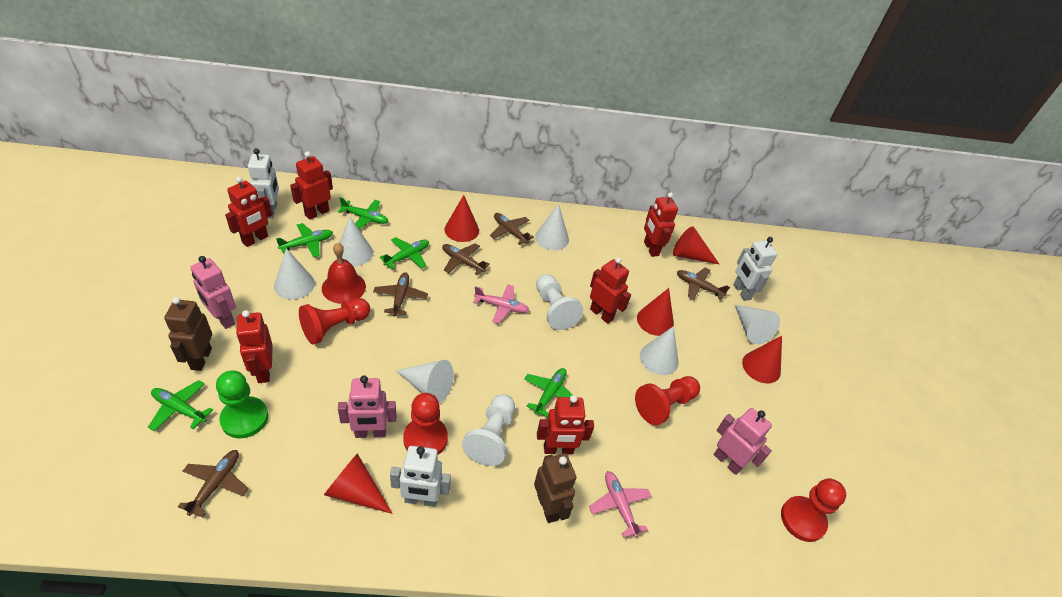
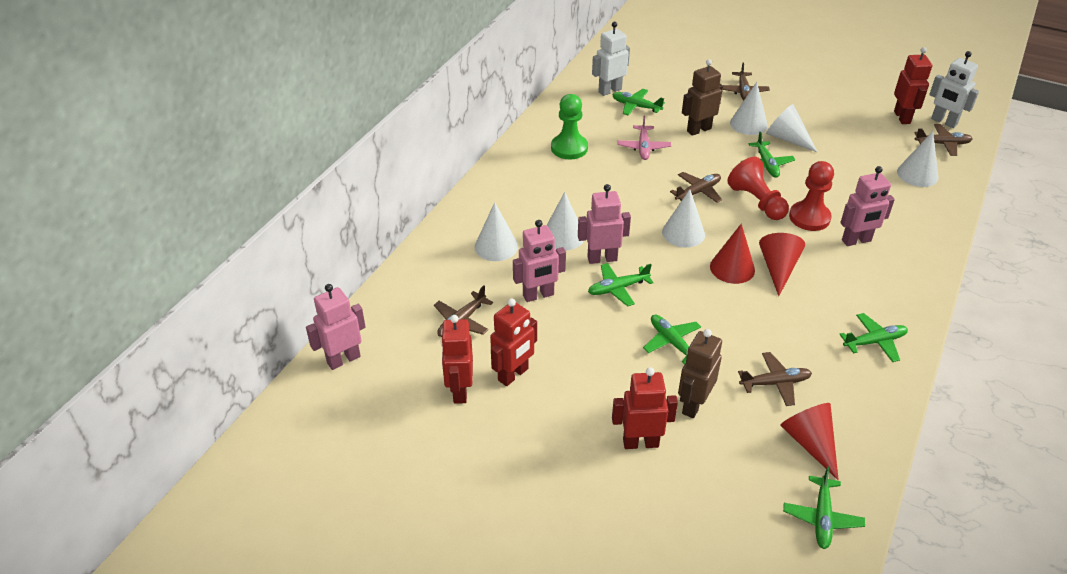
green plane: [148,380,213,431] [276,223,333,258] [338,197,389,229] [380,237,429,269] [524,368,573,418] = 5 -> [588,263,654,306] [612,89,665,116] [643,315,701,364] [741,132,795,178] [783,466,865,549] [839,313,908,362] = 6
pink plane: [473,284,529,324] [589,471,651,538] = 2 -> [617,115,671,160] = 1
pink robot: [190,256,236,329] [338,375,397,438] [714,408,772,475] = 3 -> [306,284,366,370] [513,220,566,302] [578,184,631,264] [840,166,895,246] = 4
red bell: [322,242,366,304] = 1 -> none = 0
red cone: [324,453,393,514] [445,195,479,242] [637,288,674,336] [673,226,720,265] [742,336,782,383] = 5 -> [710,224,755,284] [759,233,805,296] [781,403,839,480] = 3
red pawn: [299,298,370,345] [403,393,448,455] [635,376,700,425] [781,478,846,542] = 4 -> [727,157,789,220] [789,161,834,231] = 2
red robot: [225,176,272,247] [236,310,273,383] [290,151,333,220] [537,395,594,454] [590,257,631,324] [644,192,678,257] = 6 -> [441,315,473,404] [490,298,537,386] [612,367,678,449] [894,47,932,124] = 4
white pawn: [462,394,515,466] [536,274,584,330] = 2 -> none = 0
white robot: [248,148,279,219] [390,446,451,507] [733,237,778,301] = 3 -> [592,22,630,96] [929,51,979,128] = 2

